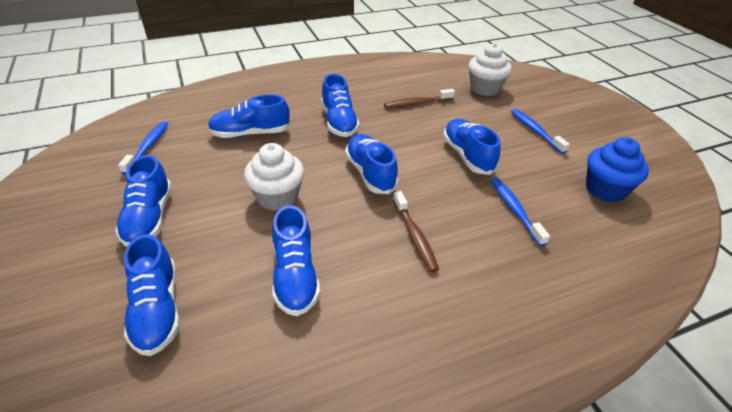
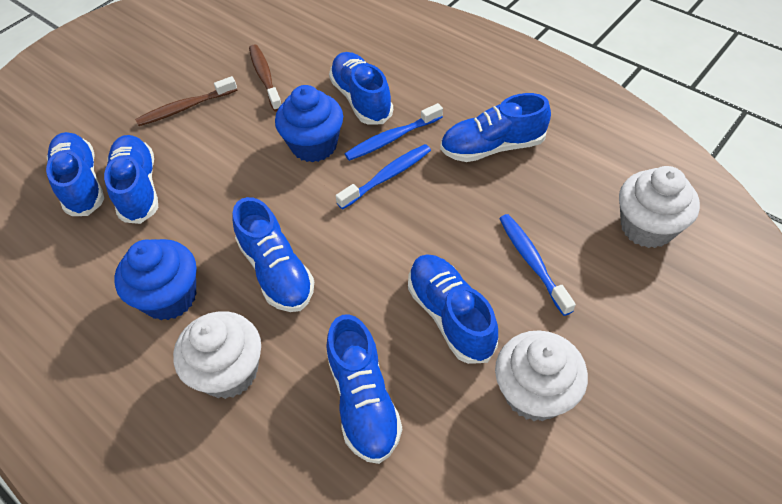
blue cupcake: [586,137,649,202] = 1 -> [114,239,197,320] [275,85,343,162] = 2
white cupcake: [244,143,304,211] [468,43,512,96] = 2 -> [173,311,261,399] [495,330,588,421] [619,166,700,248] = 3

